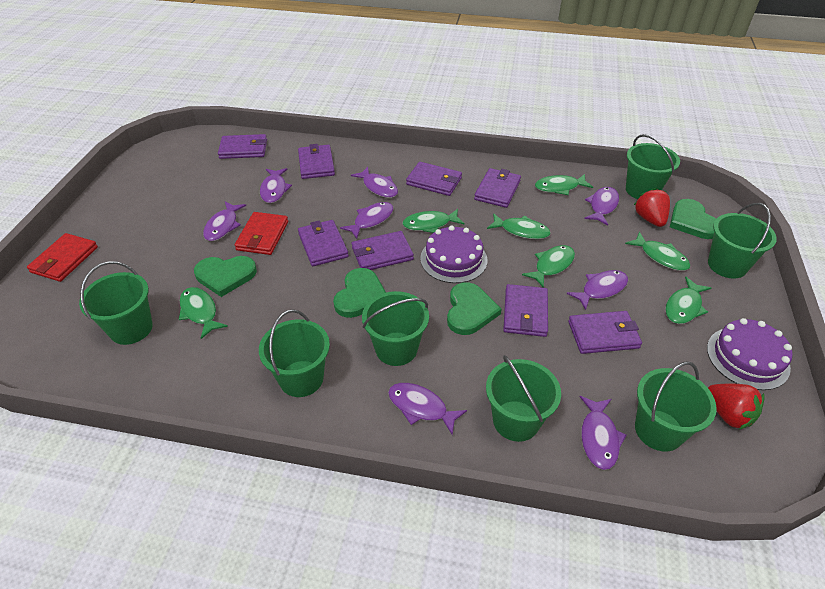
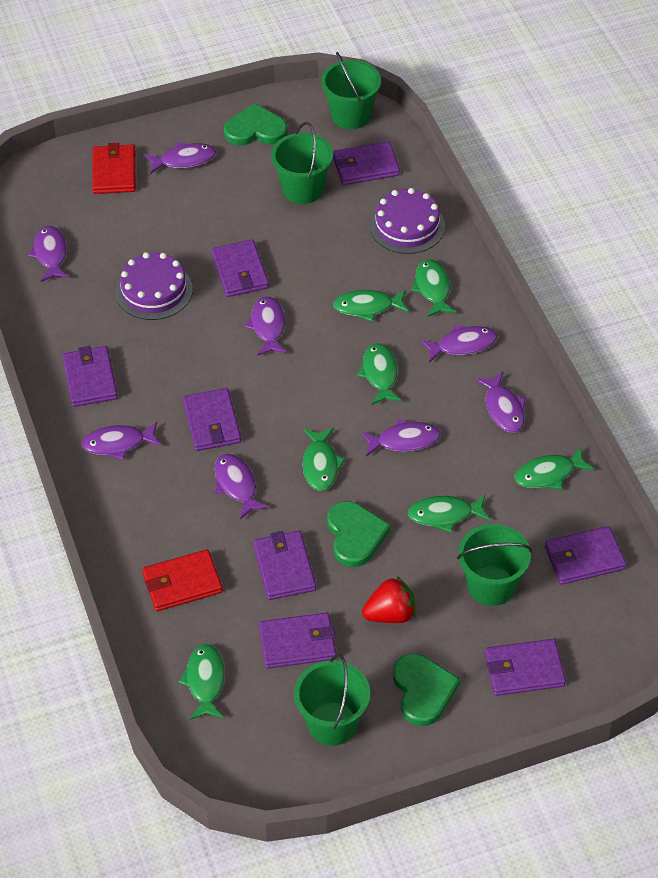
green bucket: [79,261,153,345] [259,309,330,397] [362,291,429,366] [486,355,561,442] [626,134,680,199] [635,361,717,451] [708,203,777,279] = 7 -> [271,122,333,204] [294,654,370,746] [321,52,381,129] [457,524,532,606] = 4
green heart: [194,256,257,297] [333,268,386,318] [447,282,501,335] [670,199,716,239] = 4 -> [224,103,288,146] [327,501,391,567] [393,654,460,726] = 3
red strawberry: [634,188,670,227] [708,383,765,430] = 2 -> [362,576,416,623] = 1

